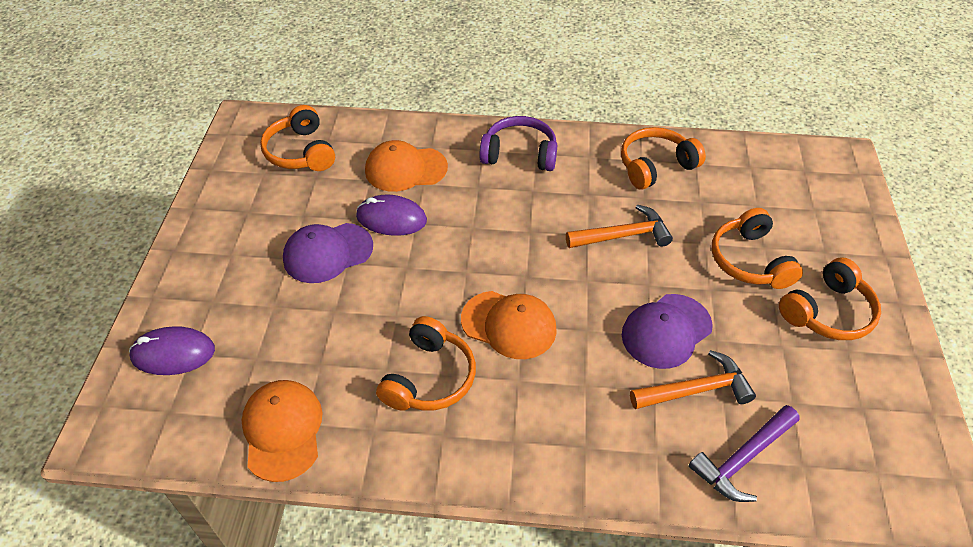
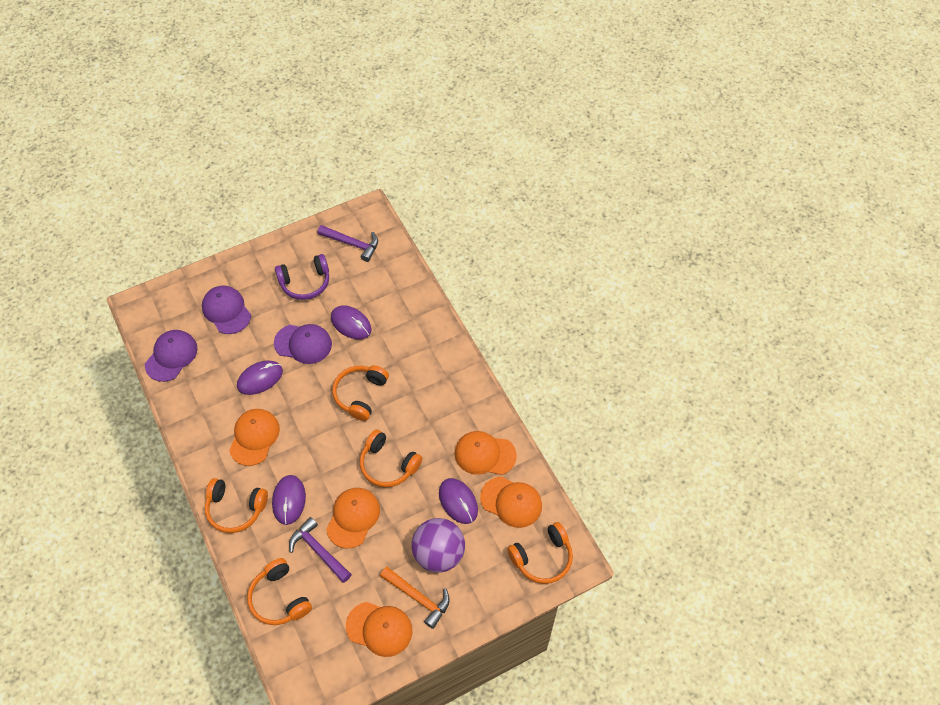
orange cap: [242,380,322,482] [365,140,448,192] [461,291,557,359] = 3 -> [229,409,280,466] [326,488,380,548] [346,602,412,657] [455,431,516,475] [480,476,542,528] = 5
orange hammer: [566,205,673,248] [630,350,756,409] = 2 -> [380,566,450,629] = 1
purple ball: none = 0 -> [411,518,465,573] = 1
purple cap: [283,223,373,283] [622,294,713,369] = 2 -> [145,330,198,382] [202,286,251,334] [274,324,332,364] = 3
purple hammer: [689,405,800,502] = 1 -> [289,517,352,583] [318,225,378,262] = 2
purple mouse: [129,326,215,375] [356,195,427,236] = 2 -> [237,360,283,395] [272,475,306,525] [331,305,372,339] [439,478,478,524] = 4

